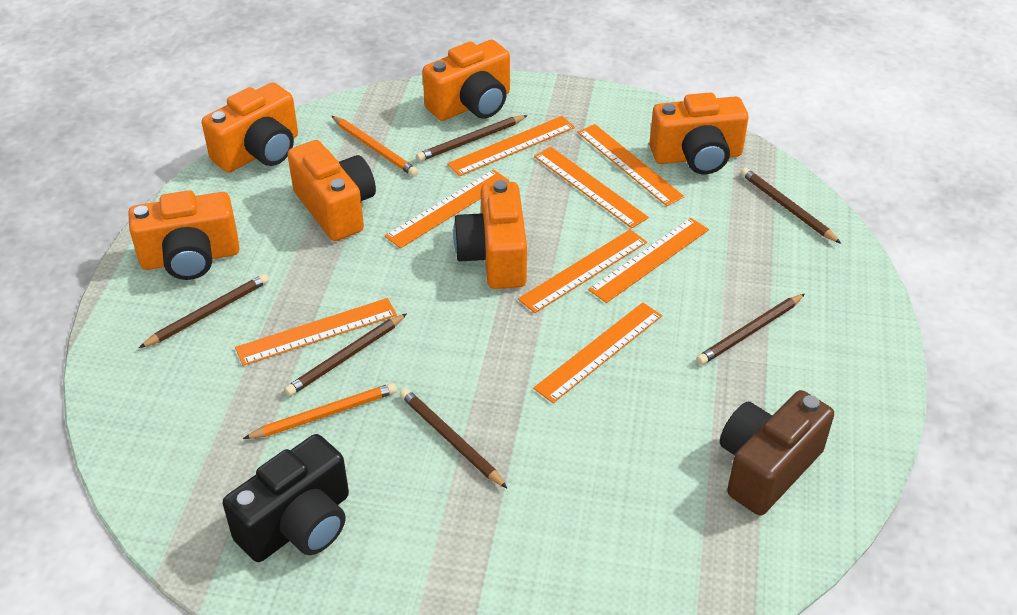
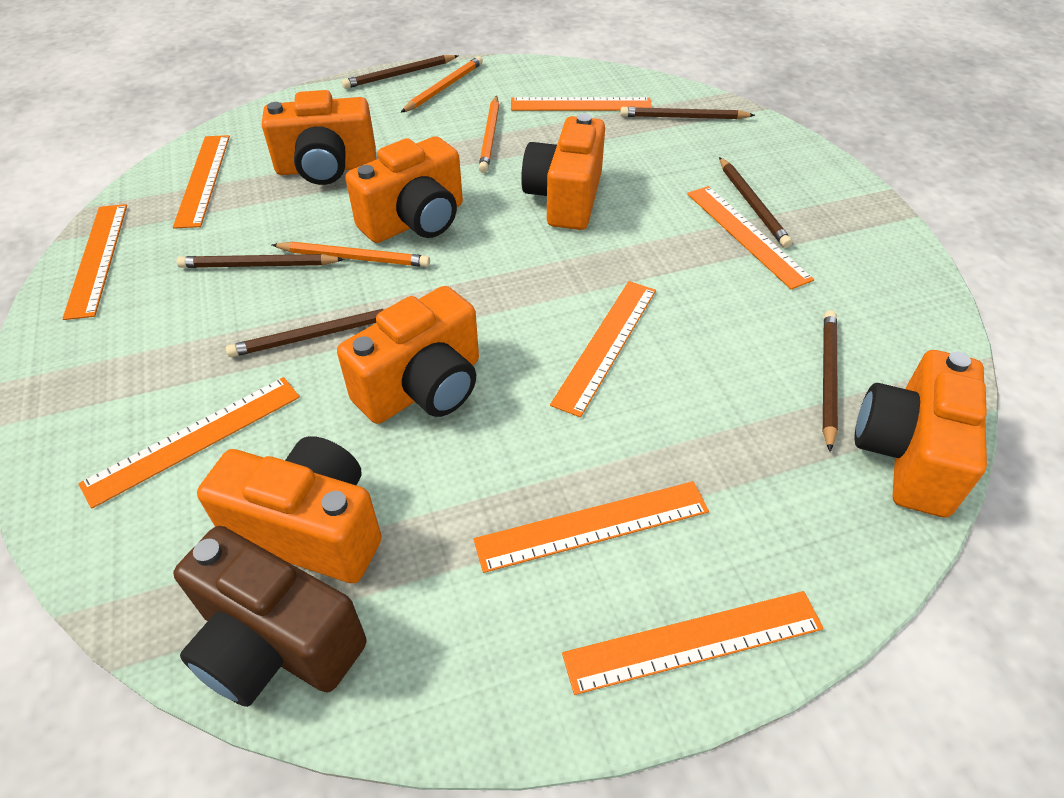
black camera: [223,434,349,562] = 1 -> none = 0
orange pencil: [243,383,397,439] [332,116,418,176] = 2 -> [272,242,430,267] [401,56,483,113] [479,96,499,173] = 3

